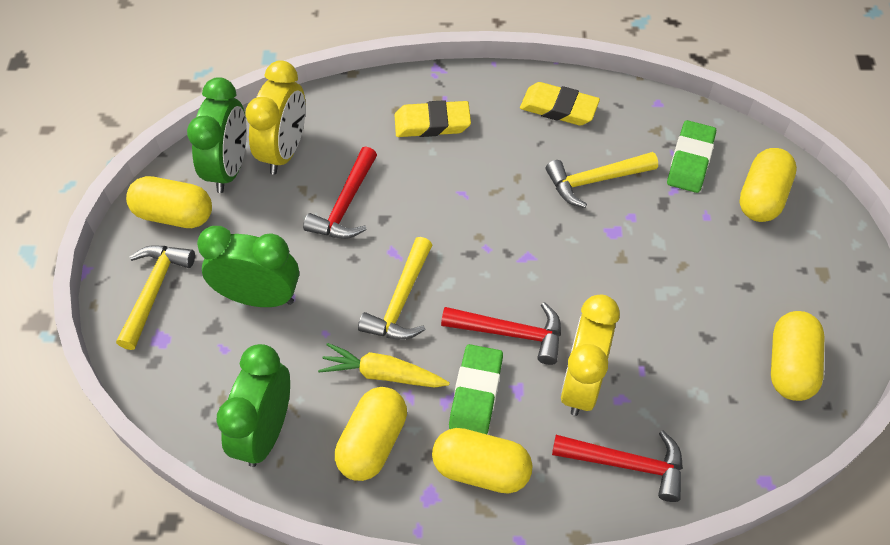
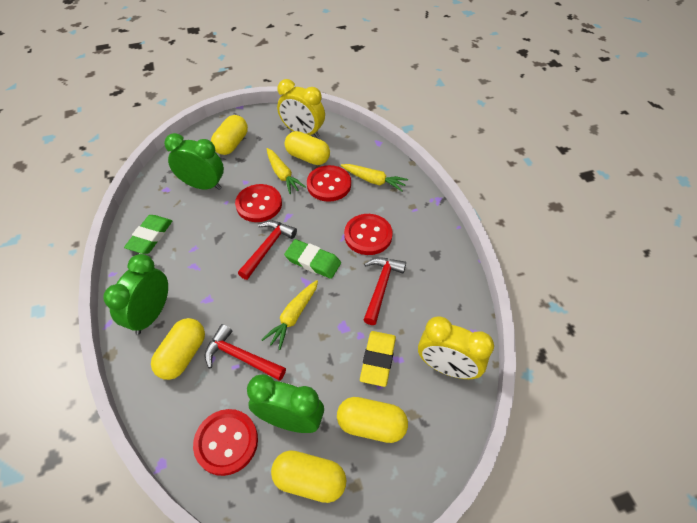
red button: none = 0 -> [193,409,258,476] [235,184,282,222] [307,165,351,202] [344,214,393,255] = 4
yellow carrot: [318,343,450,388] = 1 -> [262,280,318,350] [267,148,306,194] [341,164,408,191] = 3
yellow eraser: [395,100,471,137] [520,82,600,126] = 2 -> [360,331,396,387] = 1
yellow hammer: [116,245,195,350] [358,237,432,340] [546,152,658,208] = 3 -> none = 0

